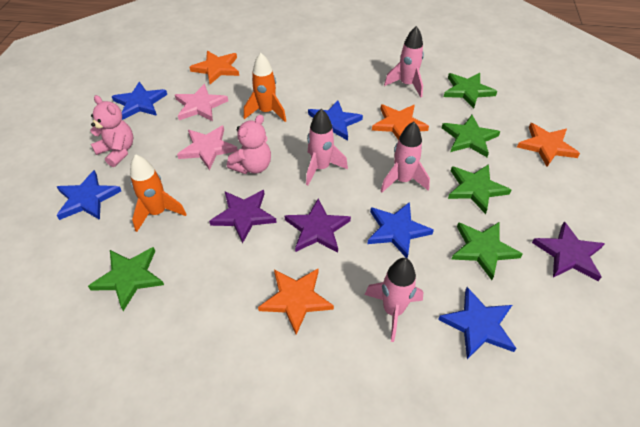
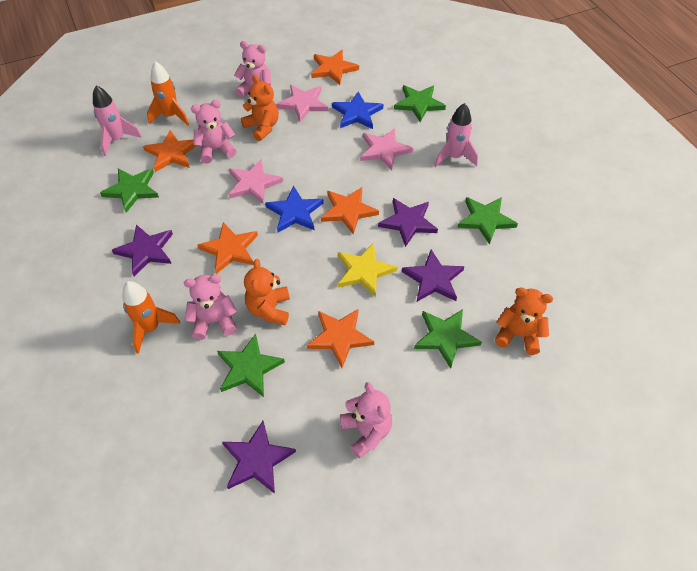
blue star: [56,170,121,220] [112,82,167,120] [308,100,363,141] [367,202,434,258] [438,287,517,359] = 5 -> [265,185,324,232] [332,92,384,129] = 2
orange star: [190,51,239,84] [258,269,334,335] [372,104,429,140] [517,123,580,167] = 4 -> [143,130,196,172] [197,222,258,274] [307,309,374,368] [311,50,359,85] [321,187,379,235] = 5
orange teddy bear: none = 0 -> [241,75,279,141] [244,259,290,325] [495,287,553,355] = 3
pink rocket: [306,109,348,185] [365,258,424,342] [381,122,430,192] [384,26,424,98] = 4 -> [93,85,142,156] [434,103,478,167] = 2
pink star: [175,84,228,121] [177,126,237,170] = 2 -> [228,159,283,204] [276,85,328,122] [360,128,414,170] = 3
pink teddy bear: [90,95,134,167] [227,115,271,174] = 2 -> [184,275,237,340] [191,100,237,164] [234,41,271,98] [340,382,392,458] = 4
purple star: [209,190,277,244] [285,199,351,253] [532,222,605,281] = 3 -> [112,225,173,276] [222,421,296,494] [378,198,438,247] [402,250,464,302] = 4
yellow star: none = 0 -> [338,243,397,297] = 1

